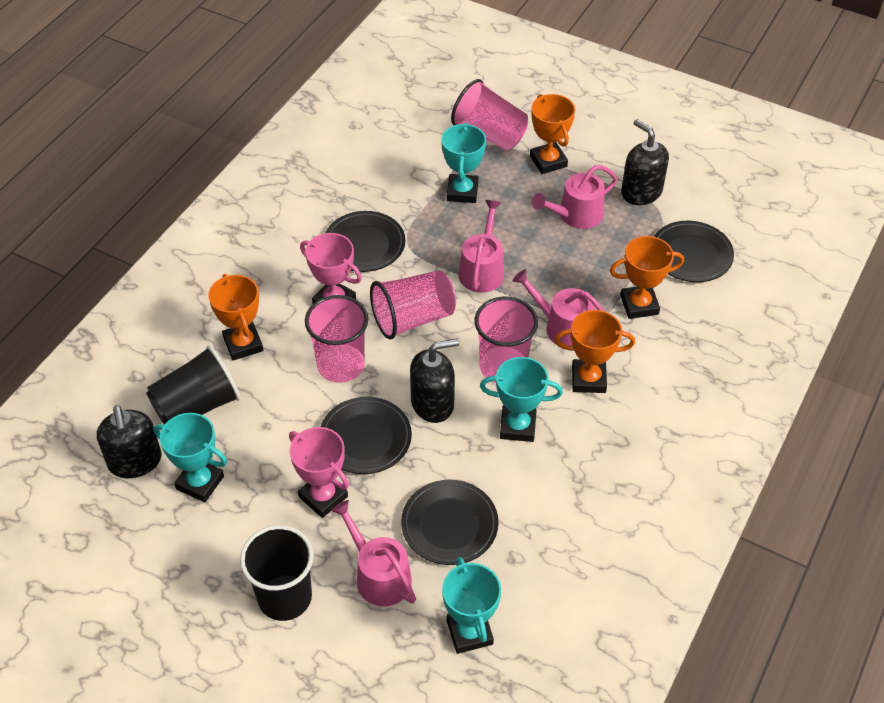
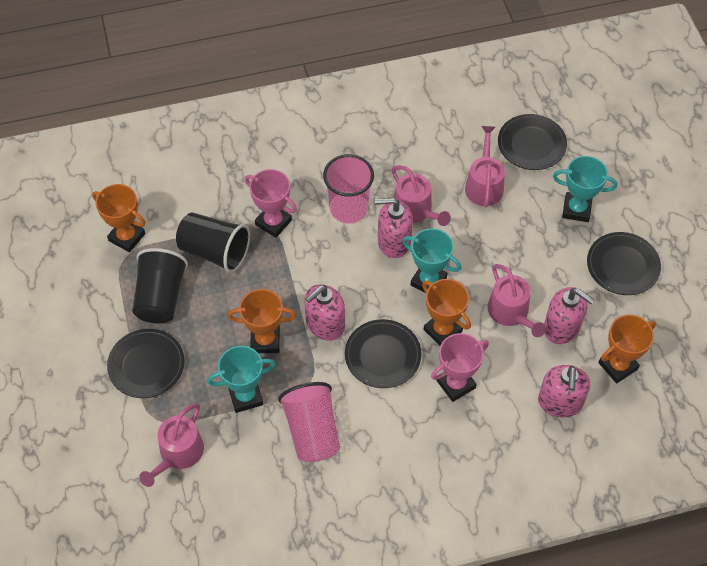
black soap dispenser: [97,405,161,478] [410,339,459,423] [621,119,669,205] = 3 -> none = 0
pink cup: [305,295,368,383] [370,270,456,340] [451,79,528,150] [475,297,538,383] = 4 -> [278,382,340,462] [323,154,374,224] = 2
pink soap dispenser: none = 0 -> [305,284,345,341] [375,198,413,258] [538,365,590,417] [544,287,595,344] = 4
turquoise trophy: [154,413,227,502] [441,123,486,203] [442,557,501,654] [480,357,563,442] = 4 -> [207,346,276,413] [402,228,461,292] [553,156,617,222] = 3

